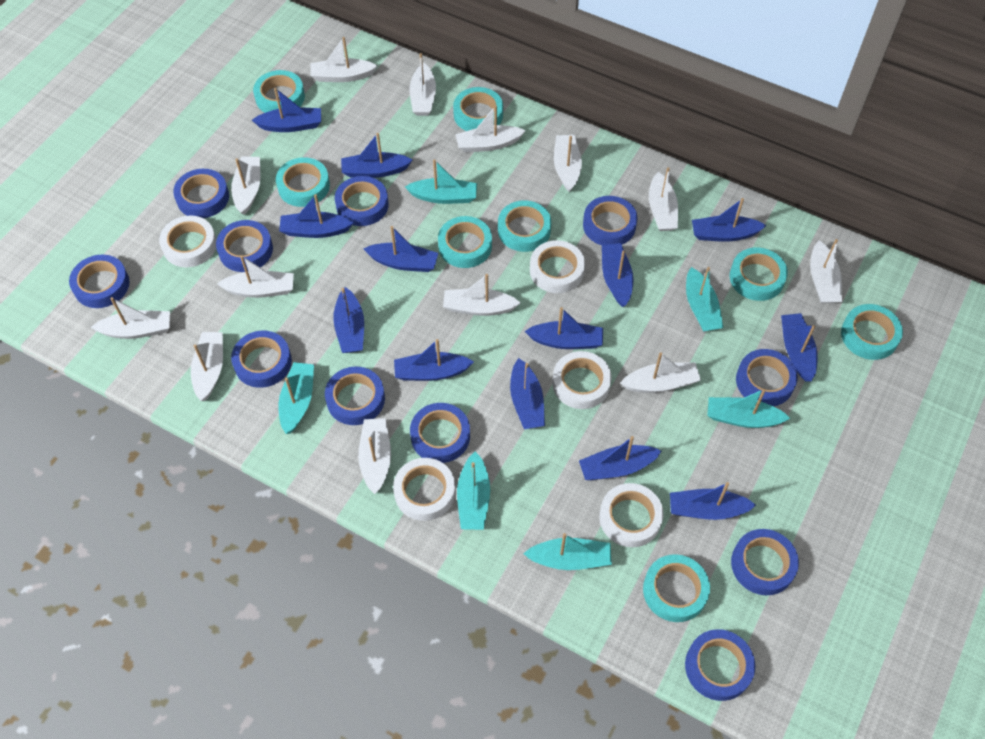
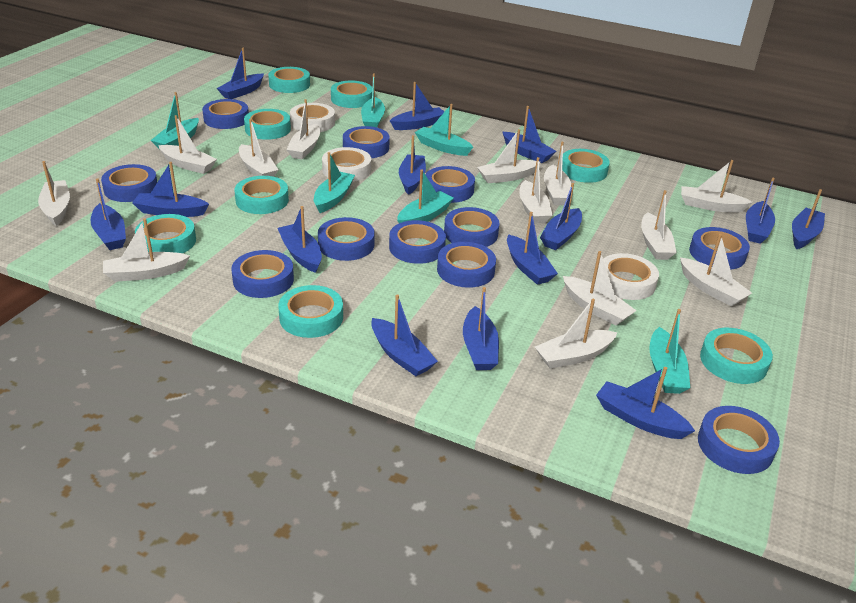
blue boat: [252,88,321,132] [279,194,354,238] [333,287,364,353] [341,133,412,178] [363,226,438,272] [394,339,474,381] [510,358,545,429] [525,307,603,349] [579,436,662,480] [602,243,633,307] [670,482,756,520] [692,198,767,242] [781,313,818,382] = 13 -> [90,178,126,250] [132,162,209,217] [217,48,264,99] [277,206,322,273] [371,294,438,376] [390,82,444,130] [399,135,426,195] [463,287,499,370] [503,106,557,163] [507,212,558,285] [540,183,582,250] [596,367,695,439] [746,177,775,244] [792,189,825,249] = 14
white tape: [159,216,217,267] [393,458,455,521] [530,240,585,293] [552,351,612,409] [599,483,663,547] = 5 -> [290,103,335,132] [322,147,371,182] [603,253,659,300] = 3

